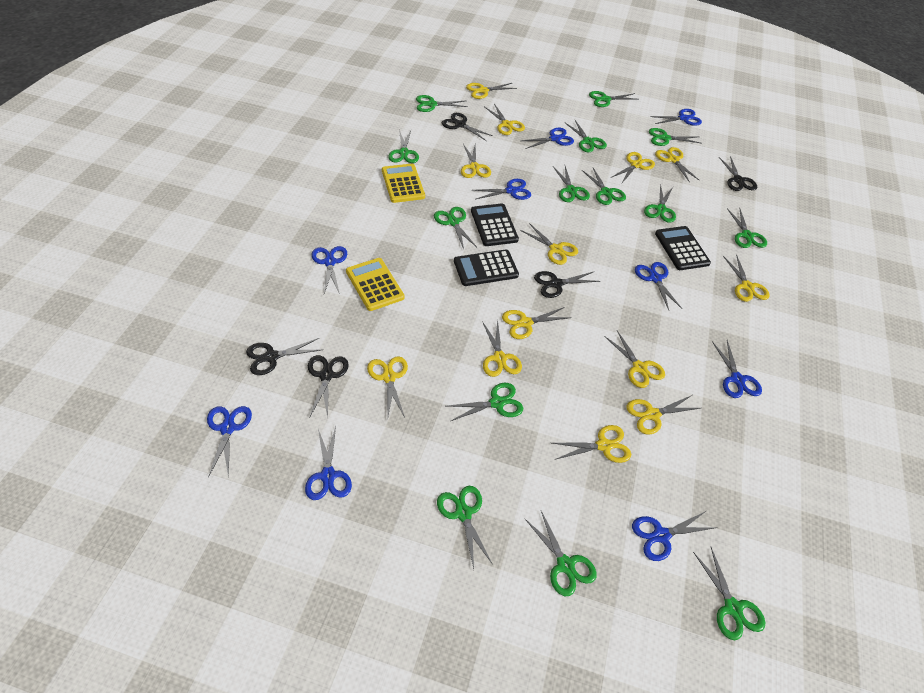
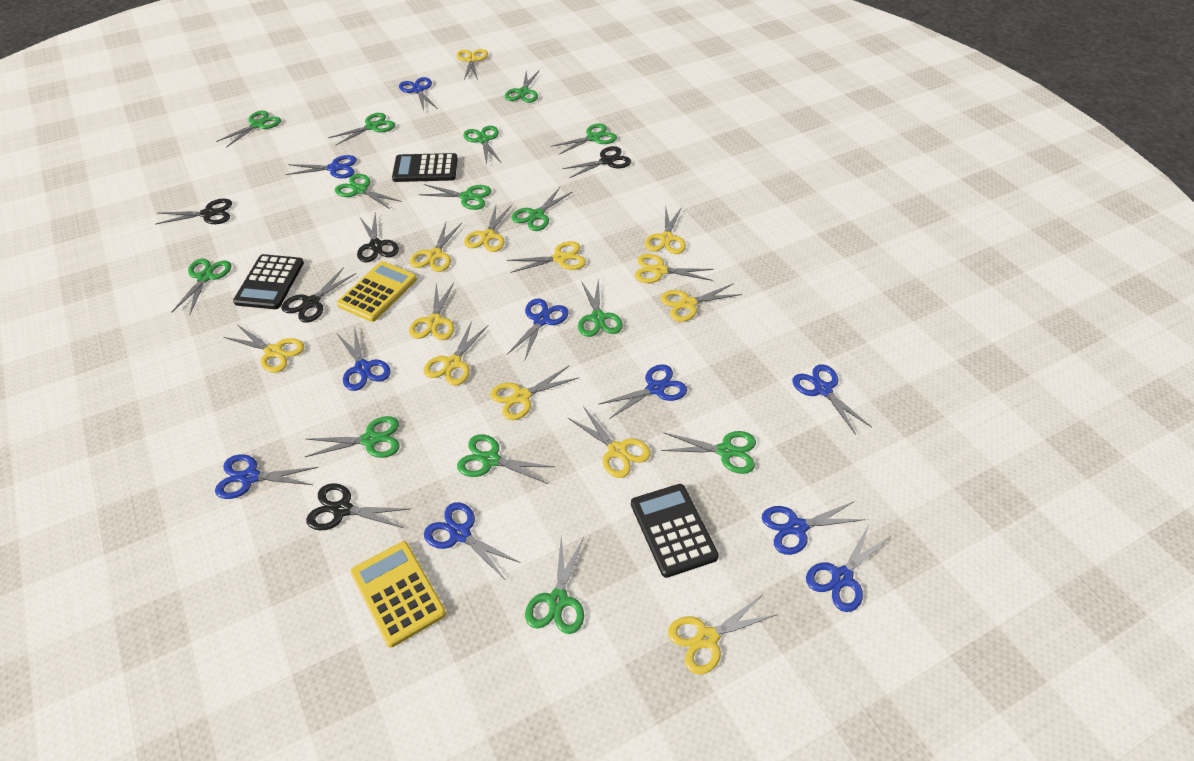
blue scissors: [207,406,252,478] [305,426,352,500] [312,246,347,294] [473,179,531,200] [522,128,574,149] [632,511,717,561] [635,262,682,310] [650,109,702,126] [712,340,762,398] = 9 -> [215,454,318,499] [286,155,357,178] [337,326,391,391] [399,77,438,111] [424,502,521,578] [507,299,569,359] [598,364,687,419] [762,501,866,555] [793,364,872,435] [806,525,889,612] = 10

